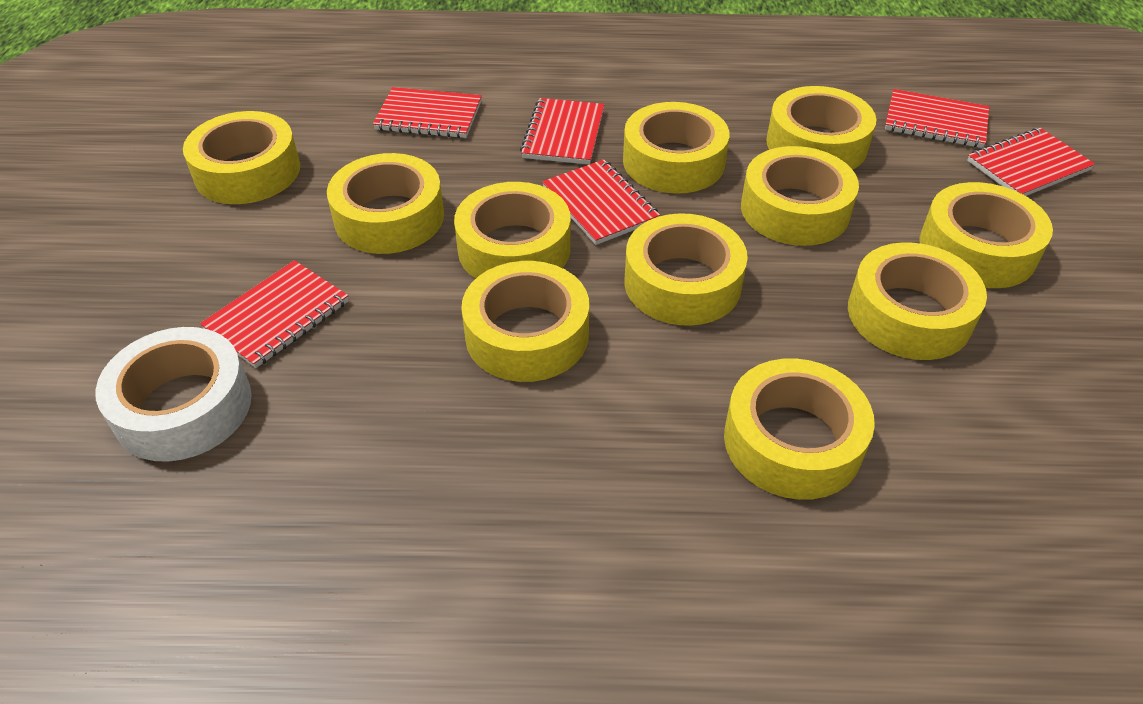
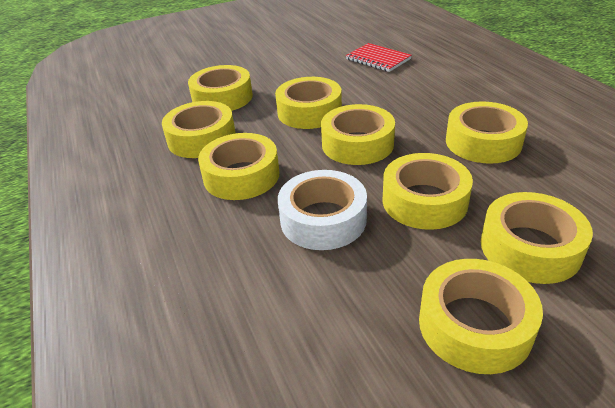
red notebook: [200,260,349,368] [373,87,482,138] [520,98,604,164] [542,159,660,245] [885,89,989,148] [967,128,1095,196] = 6 -> [346,43,412,72] = 1
yellow tape: [183,111,300,204] [327,153,444,254] [454,182,571,278] [461,261,589,382] [623,102,730,194] [624,213,748,326] [724,358,875,500] [741,146,859,246] [766,86,876,170] [848,242,987,360] [919,182,1053,288] = 11 -> [162,101,236,158] [188,65,253,111] [198,133,280,200] [275,77,342,129] [321,104,395,165] [383,153,473,230] [419,259,543,374] [446,101,528,164] [481,192,593,284] = 9

